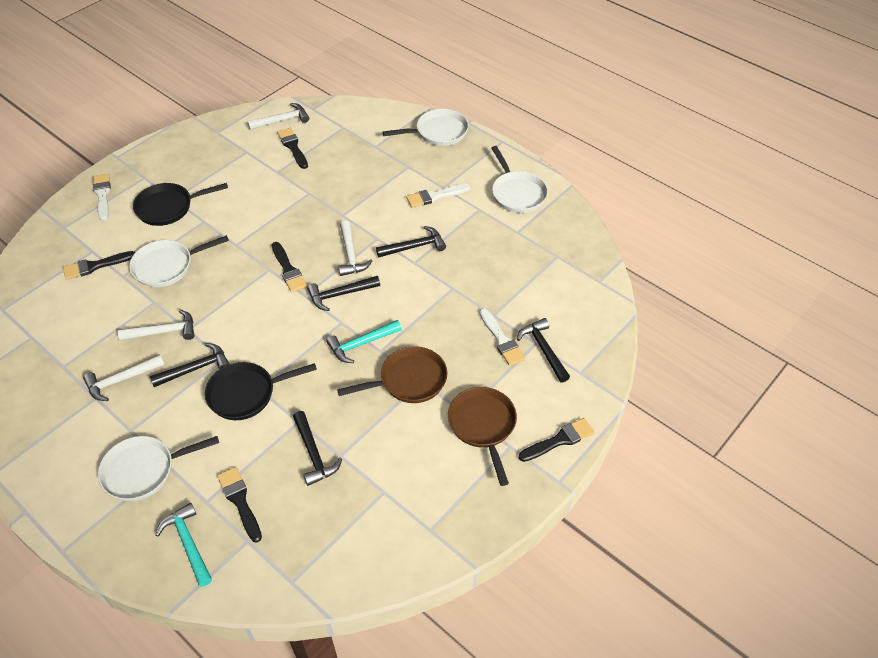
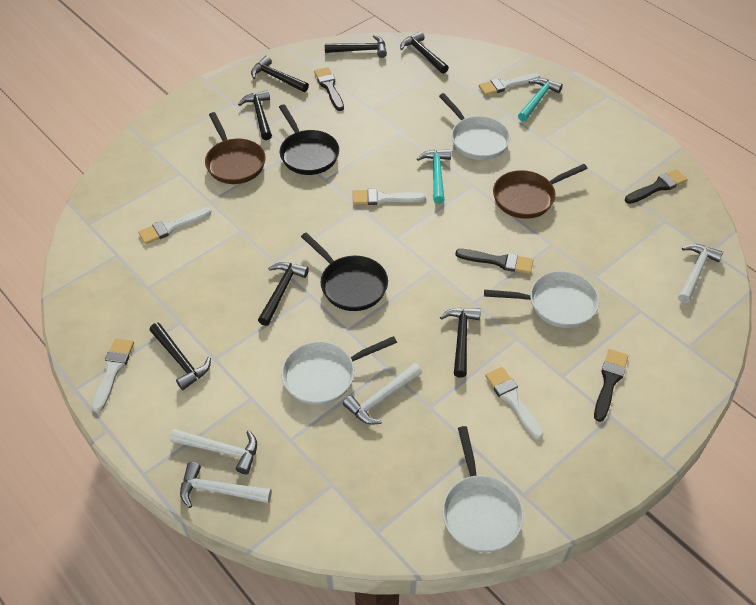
black brush: [63,251,135,280] [217,467,262,543] [272,242,307,292] [277,128,308,169] [519,418,595,462] = 5 -> [314,67,344,111] [455,249,533,274] [594,349,628,422] [625,169,688,204] = 4
black hammer: [150,343,230,387] [293,411,342,486] [307,276,380,311] [376,226,446,257] [517,318,570,383] = 5 -> [150,323,211,390] [238,90,272,140] [251,56,309,92] [258,262,309,326] [325,35,387,58] [400,31,449,74] [440,307,481,378] = 7
white brush: [93,174,111,221] [406,184,470,208] [480,308,525,366] = 3 -> [92,338,134,412] [138,207,212,244] [353,189,426,205] [479,73,541,95] [485,367,544,440] = 5

